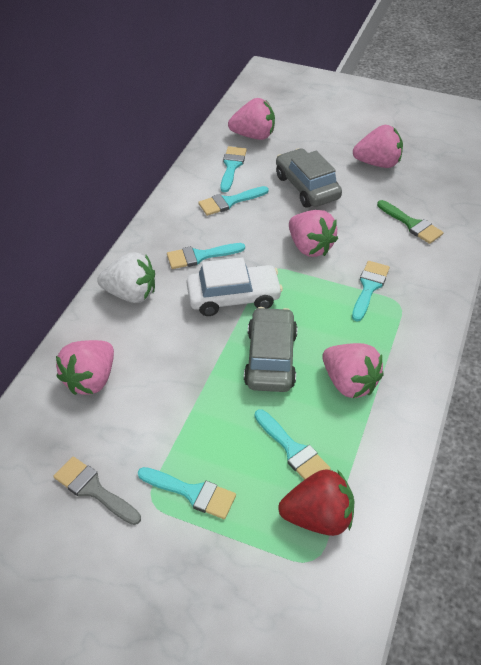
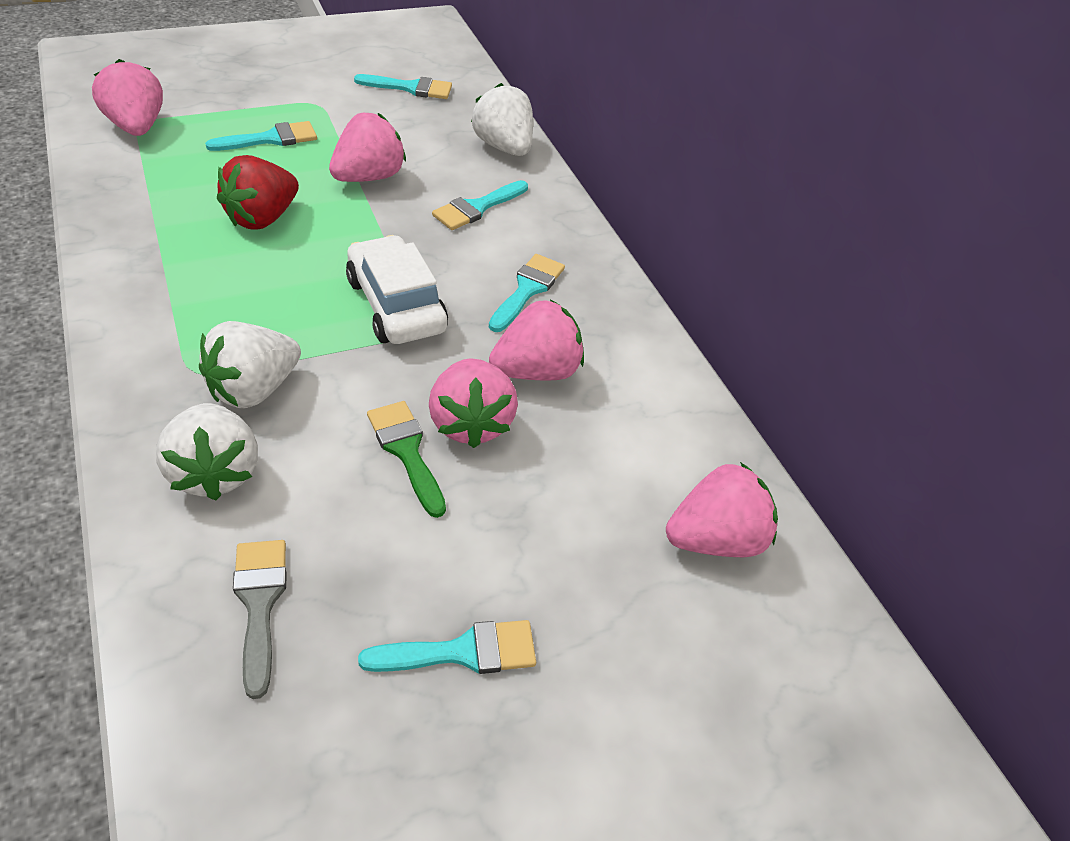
grey car: [244,307,298,392] [276,148,342,208] = 2 -> none = 0
turquoise brush: [138,467,236,519] [167,243,245,269] [198,186,269,216] [220,146,247,192] [255,409,331,480] [352,261,390,321] = 6 -> [205,121,317,151] [354,74,452,99] [358,620,536,674] [432,180,528,230] [489,254,565,332] = 5
white strawberry: [97,252,155,303] = 1 -> [156,403,258,500] [199,321,301,408] [471,83,533,156] = 3

